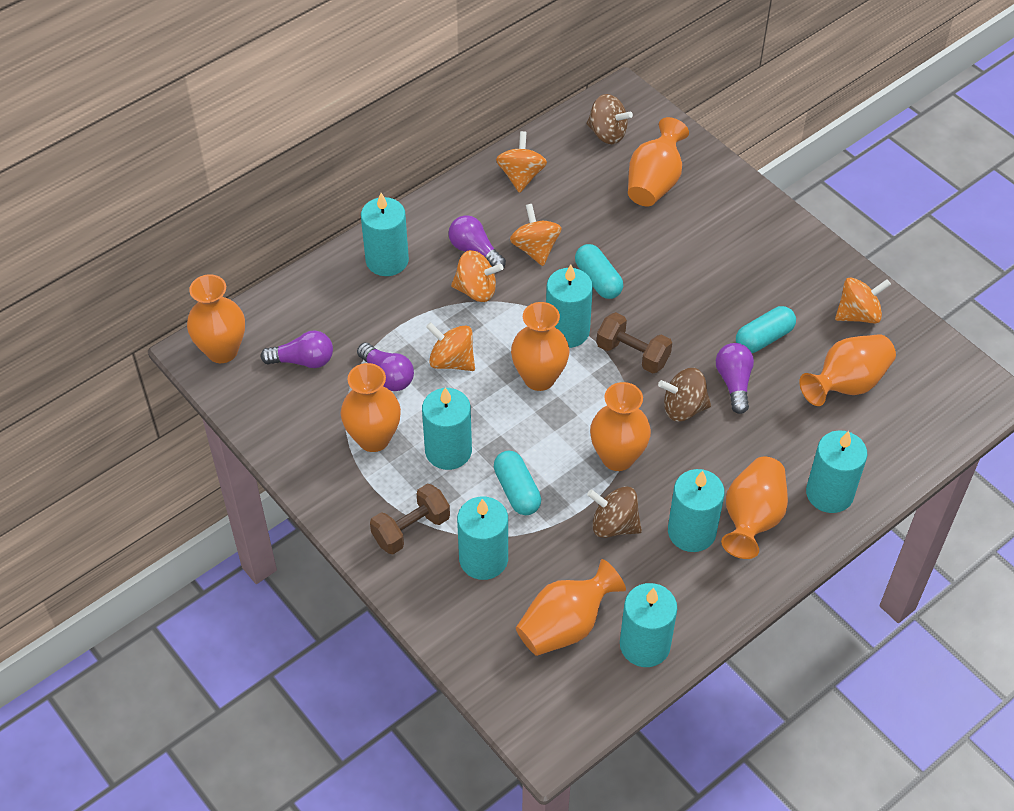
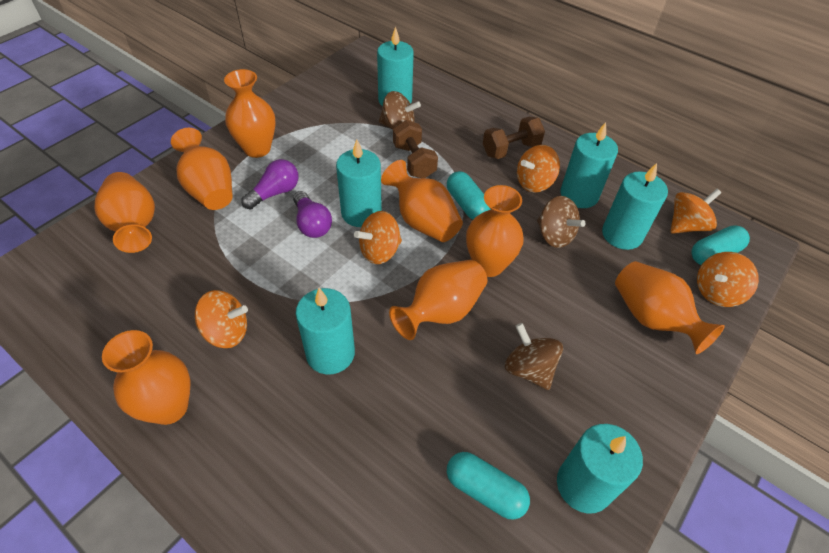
purple light bulb: [261,330,333,368] [357,343,414,391] [449,215,506,269] [716,343,754,414] = 4 -> [241,159,299,210] [293,191,332,238] = 2
turquoise candle: [361,193,409,276] [422,387,472,470] [457,497,508,580] [546,264,593,348] [620,583,677,667] [668,469,725,552] [806,430,867,513] = 7 -> [296,288,355,374] [336,139,382,227] [377,26,414,106] [557,424,643,514] [560,122,618,208] [602,163,668,250] = 6

